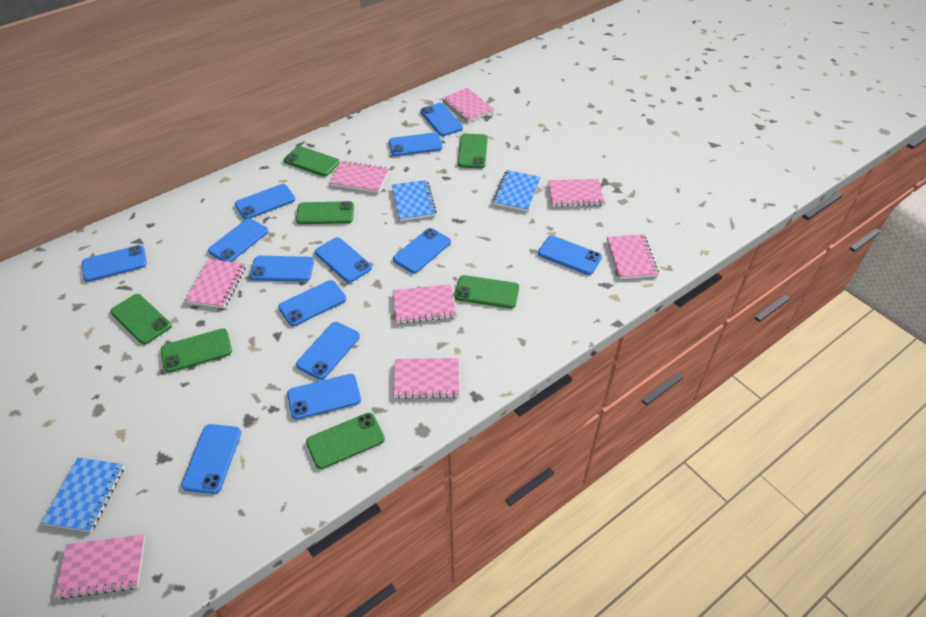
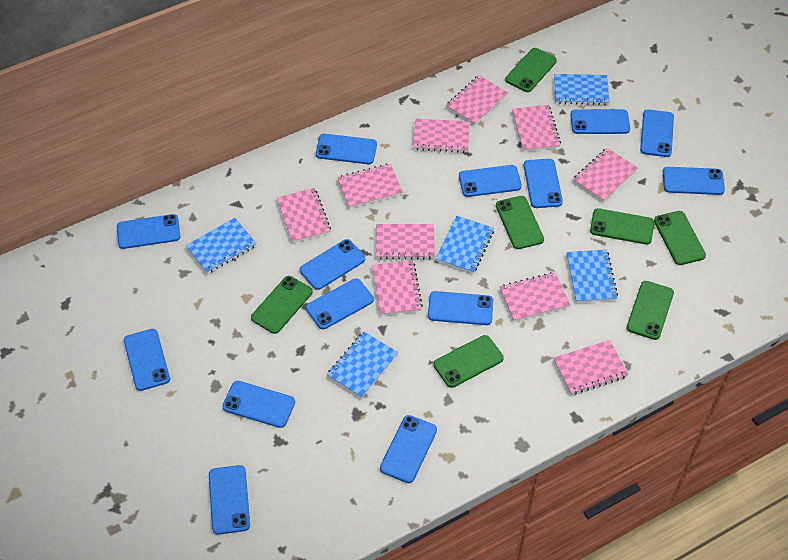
blue notebook: [42,458,124,532] [392,180,437,221] [493,170,541,212] = 3 -> [186,218,257,274] [327,332,398,398] [436,216,494,273] [554,74,610,105] [567,249,618,303] = 5
blue phone: [82,245,147,282] [181,424,241,494] [208,219,268,262] [235,184,295,219] [250,256,314,282] [278,280,346,326] [287,374,361,420] [296,322,360,380] [315,237,372,283] [389,132,442,156] [393,228,451,273] [420,103,463,136] [538,236,602,275] = 13 -> [117,214,180,249] [124,329,170,391] [209,465,250,535] [223,381,295,428] [300,239,365,290] [306,278,374,329] [316,134,377,164] [380,415,437,483] [428,291,493,325] [459,165,522,197] [524,159,563,208] [570,109,630,134] [640,109,674,157] [663,167,725,195] = 14
pink notebook: [55,534,145,599] [185,259,246,308] [330,161,389,193] [393,284,456,324] [394,358,459,399] [442,88,494,122] [548,179,605,207] [607,234,659,279] = 8 -> [277,188,331,243] [337,163,403,208] [372,260,423,316] [376,224,435,259] [413,119,470,153] [446,75,508,125] [500,272,570,321] [512,105,561,152] [554,340,629,395] [573,148,638,202] = 10

